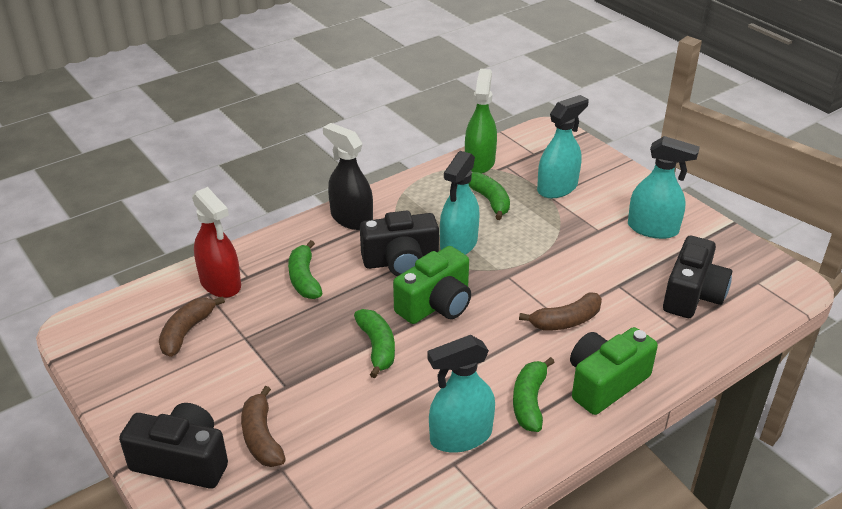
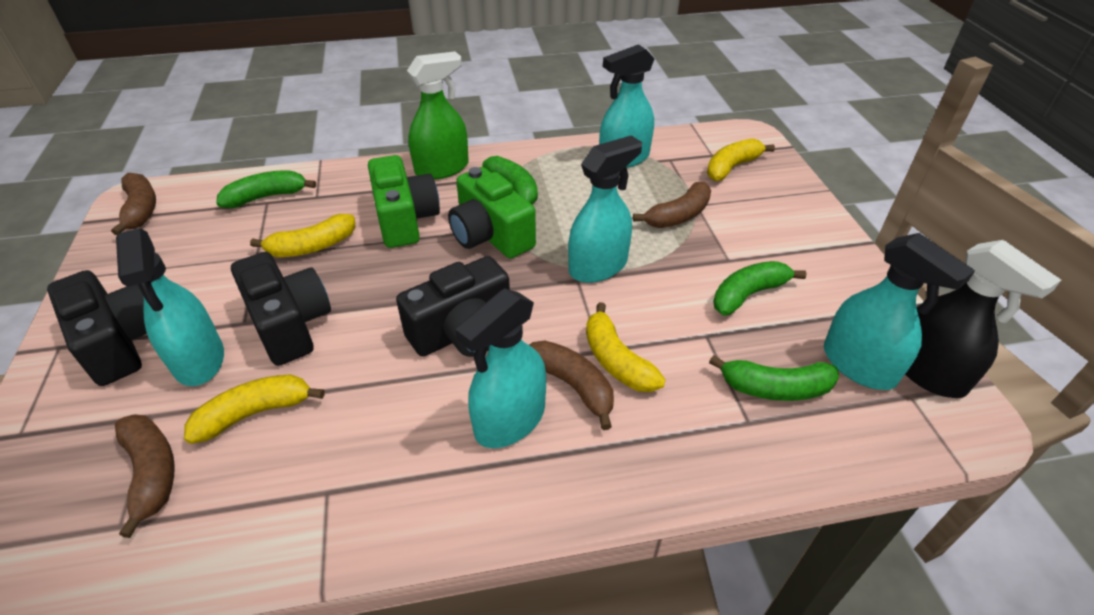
brown banana: [159,296,225,357] [241,386,286,467] [519,292,602,330] = 3 -> [111,173,156,235] [115,414,175,538] [529,341,614,430] [633,182,711,228] = 4
red spray bottle: [192,187,241,298] = 1 -> none = 0
turquoise spray bottle: [427,335,495,453] [440,151,479,255] [537,95,589,198] [628,136,700,239] = 4 -> [116,228,224,386] [455,288,546,448] [568,135,642,283] [599,44,655,168] [824,233,975,390] = 5
yellow banana: none = 0 -> [184,374,325,444] [250,214,355,257] [586,302,666,392] [707,138,775,181] = 4

